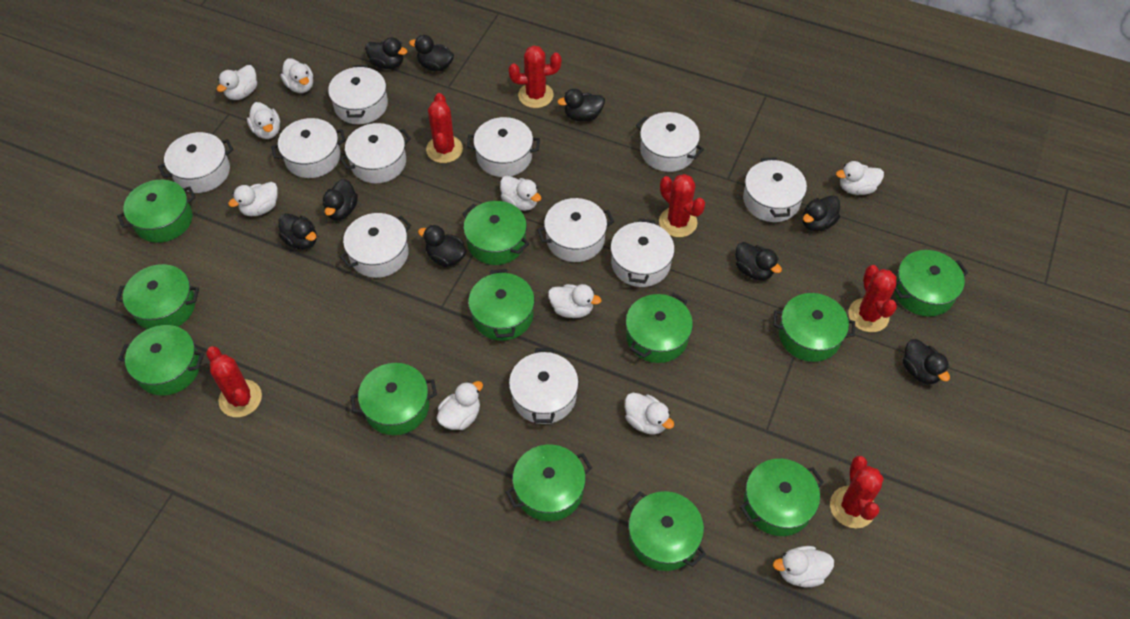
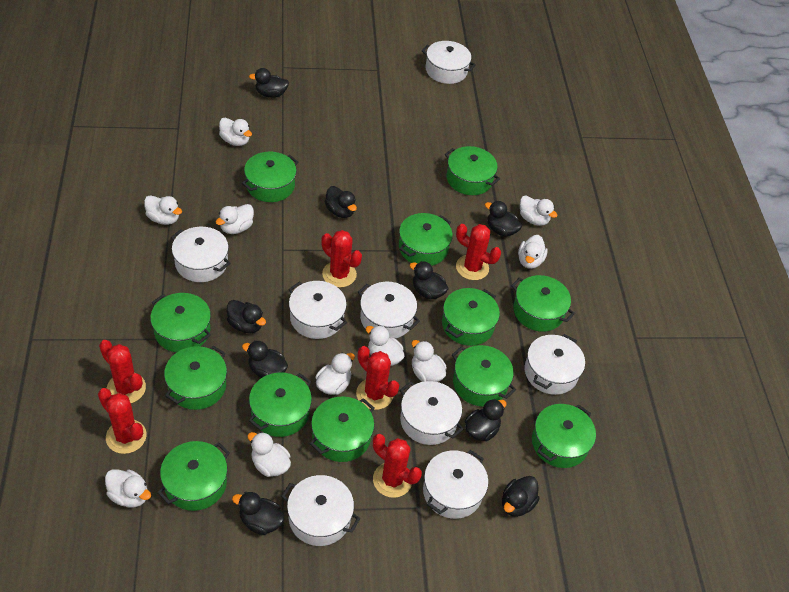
white pot: [158,132,233,193] [271,118,346,178] [328,65,388,124] [339,123,411,183] [340,213,411,278] [467,117,540,177] [509,348,579,424] [537,198,614,262] [610,218,675,287] [636,112,704,172] [743,157,807,222] = 11 -> [171,227,230,282] [281,475,360,546] [289,281,347,339] [358,282,420,339] [400,381,463,445] [422,41,476,84] [423,450,488,519] [525,334,585,395] = 8

